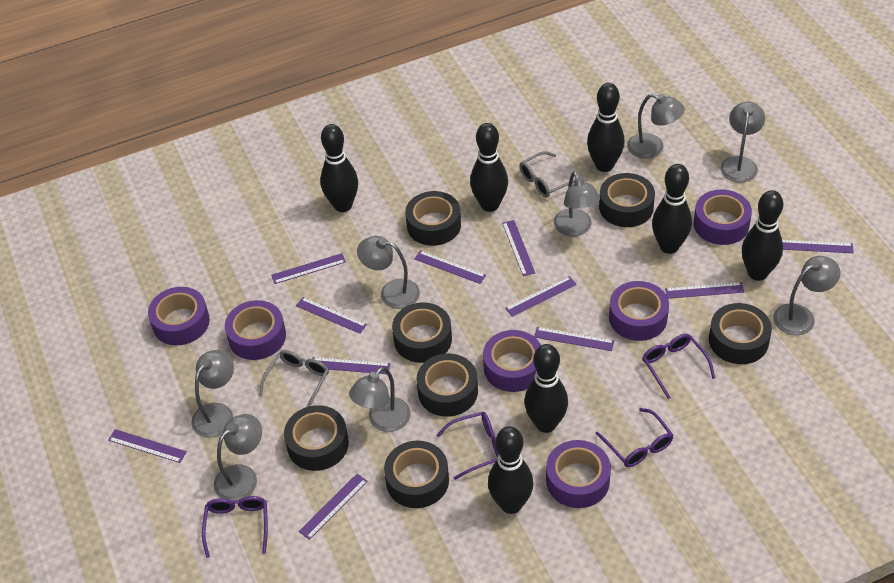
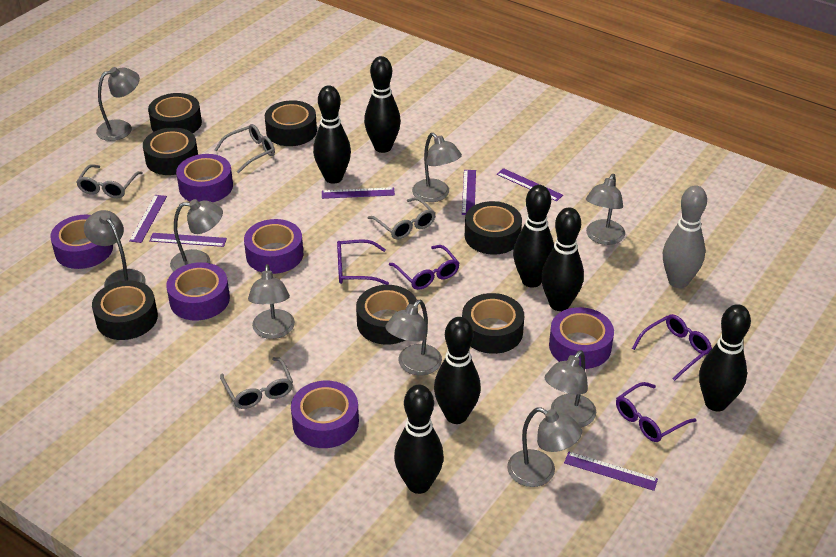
grey bowling pin: none = 0 -> [663,185,707,288] = 1
grey glasses: [259,350,329,407] [519,151,574,198] = 2 -> [76,164,142,198] [215,124,275,174] [220,357,293,409] [368,197,435,240] = 4
grey lamp: [191,350,234,438] [214,414,262,501] [349,367,411,432] [357,236,420,309] [554,172,600,236] [627,94,685,158] [720,102,765,183] [773,256,841,335] = 8 -> [84,210,146,287] [96,67,140,141] [170,199,223,272] [248,264,295,339] [385,300,442,376] [412,133,462,202] [507,407,582,487] [544,350,596,427] [586,174,625,245] = 9
purple ruler: [108,429,187,463] [271,253,346,284] [296,297,367,334] [299,474,368,540] [312,357,390,374] [414,250,486,284] [502,220,535,276] [505,276,577,317] [534,327,614,351] [665,282,744,299] [782,240,854,253] = 11 -> [129,195,167,243] [149,233,227,247] [322,187,395,199] [462,170,476,215] [497,168,563,202] [564,452,658,491] = 6

